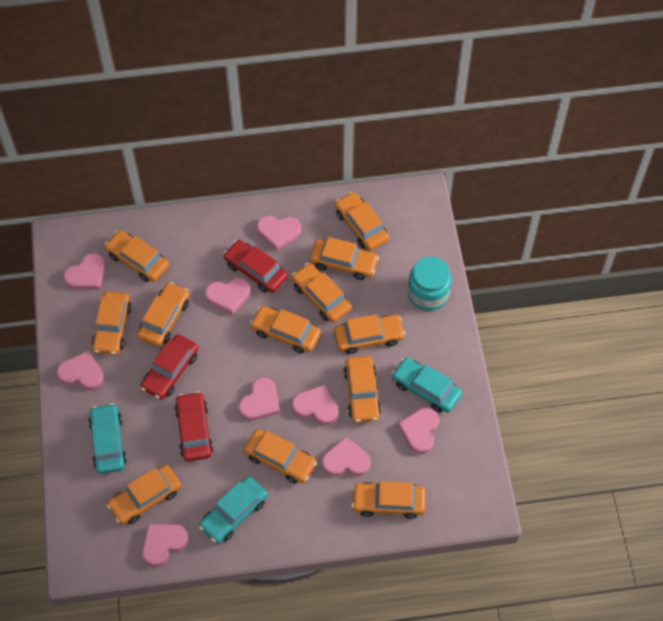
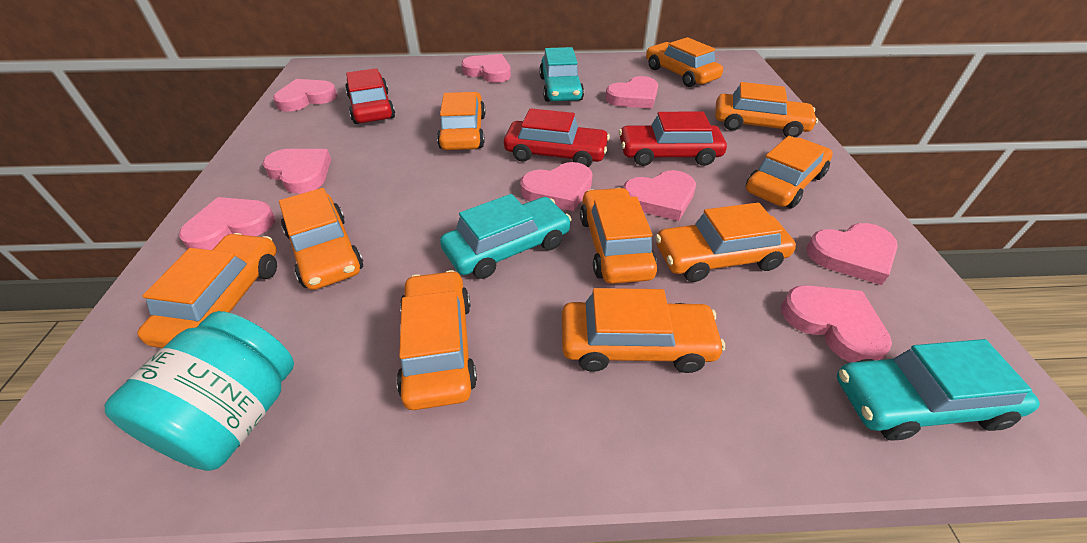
orange car: [92,291,132,355] [104,230,169,282] [107,465,181,525] [137,282,190,347] [244,429,317,484] [250,306,321,353] [292,263,351,323] [310,237,379,280] [334,314,405,354] [335,192,389,251] [344,356,381,422] [352,481,426,519] = 12 -> [137,233,277,348] [279,188,363,290] [396,270,477,410] [437,92,486,150] [562,288,725,373] [580,188,657,284] [646,37,723,87] [655,202,796,282] [715,82,818,137] [746,136,833,209] = 10

